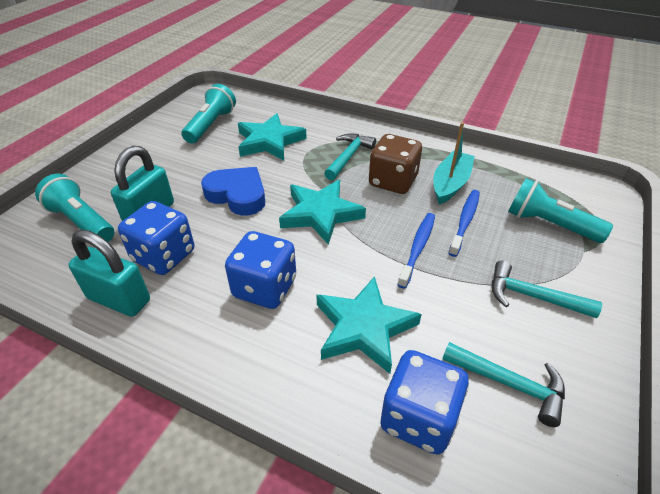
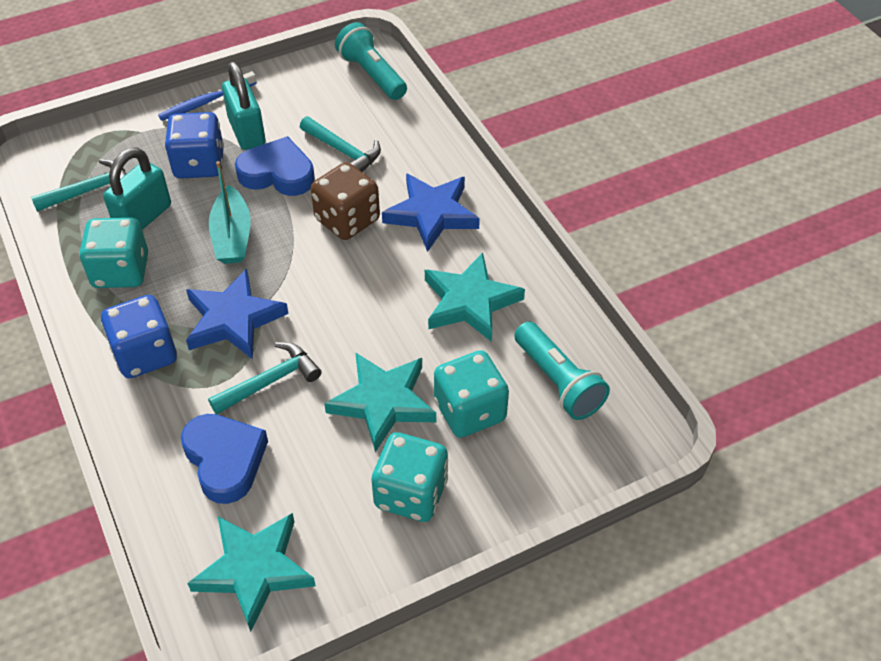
blue dice: [118,201,194,275] [225,231,296,309] [380,350,469,454] = 3 -> [101,295,177,378] [165,112,224,179] = 2
blue heart: [201,167,265,216] = 1 -> [181,414,268,504] [235,136,315,196] = 2
blue star: none = 0 -> [186,269,289,359] [382,173,480,252] = 2
blue toothbrush: [397,213,435,289] [449,190,480,257] = 2 -> [158,71,257,121] = 1
turquoise dice: none = 0 -> [79,217,148,288] [372,432,448,522] [434,350,509,438] = 3
turquoise flashlight: [35,174,114,242] [182,84,236,144] [508,178,613,243] = 3 -> [335,22,407,100] [514,322,610,420] = 2

